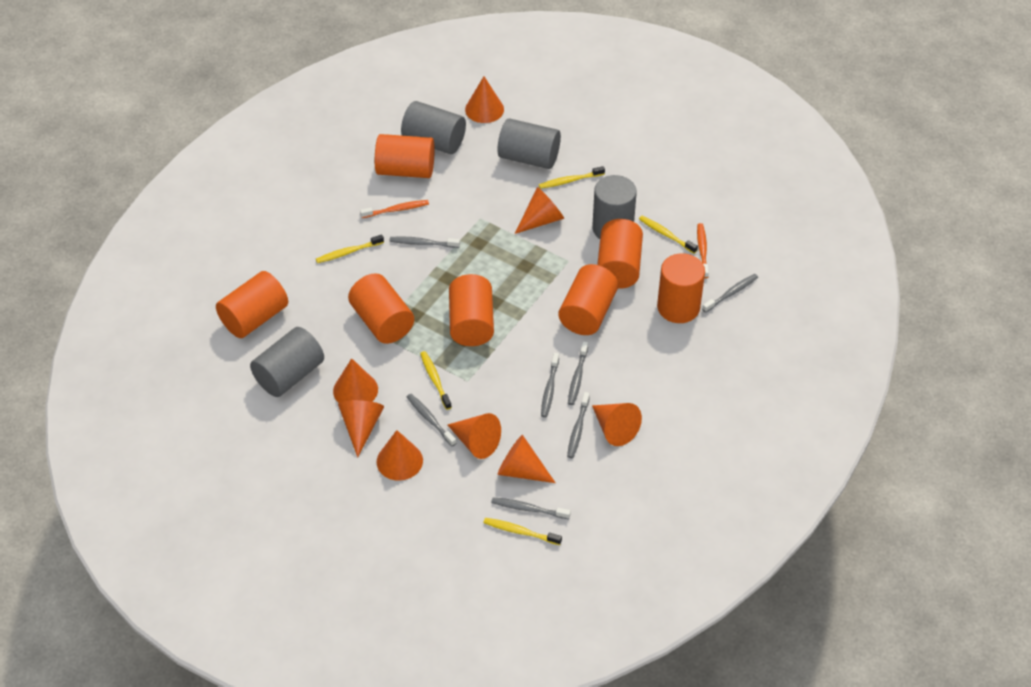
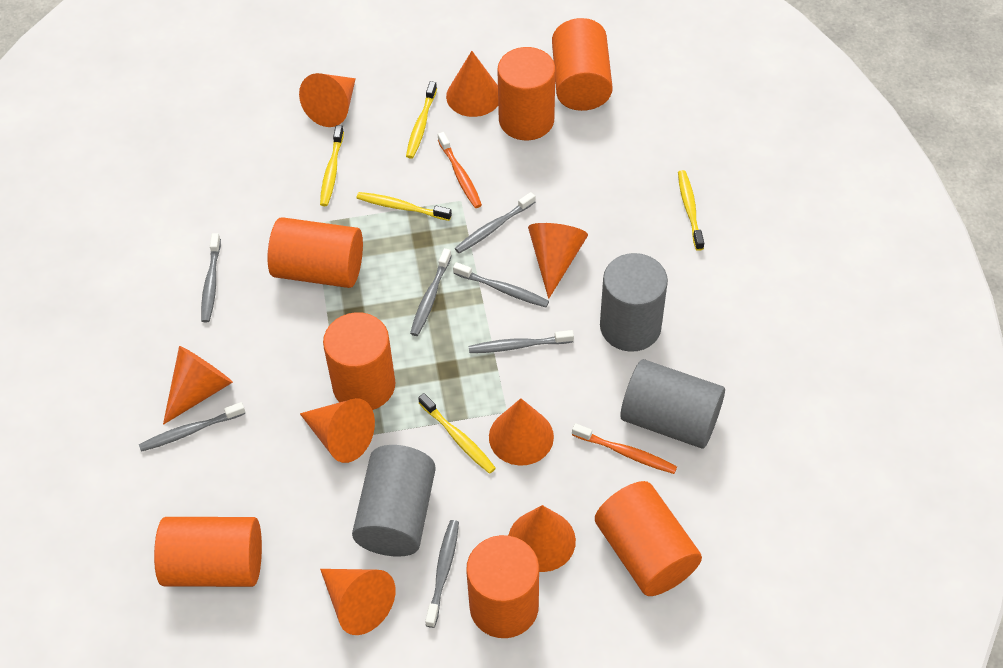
grey cylinder: [250,327,324,397] [401,101,466,154] [497,118,561,169] [592,175,637,239] = 4 -> [352,445,436,557] [600,253,668,352] [620,359,725,449] = 3

